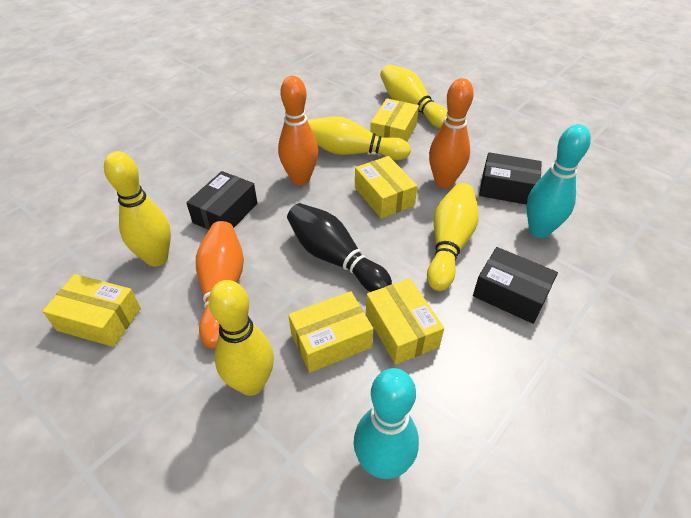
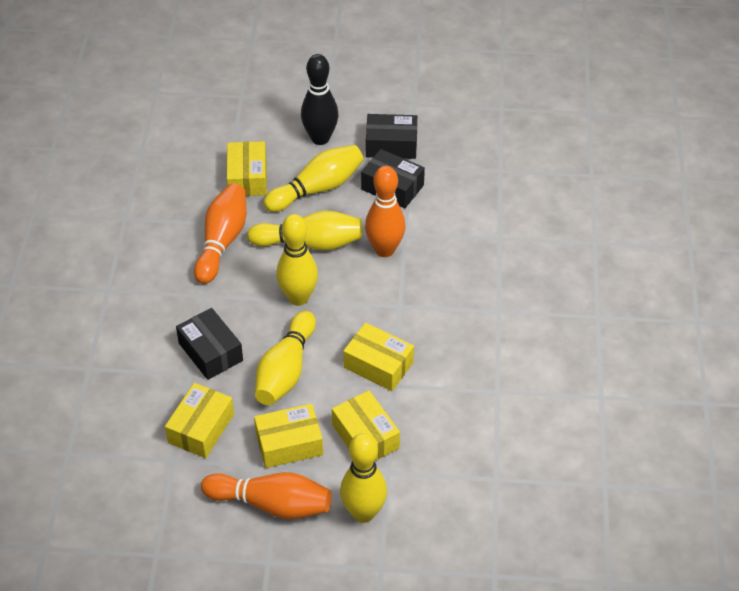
turquoise bowling pin: [354,368,419,479] [527,124,591,238] = 2 -> none = 0

